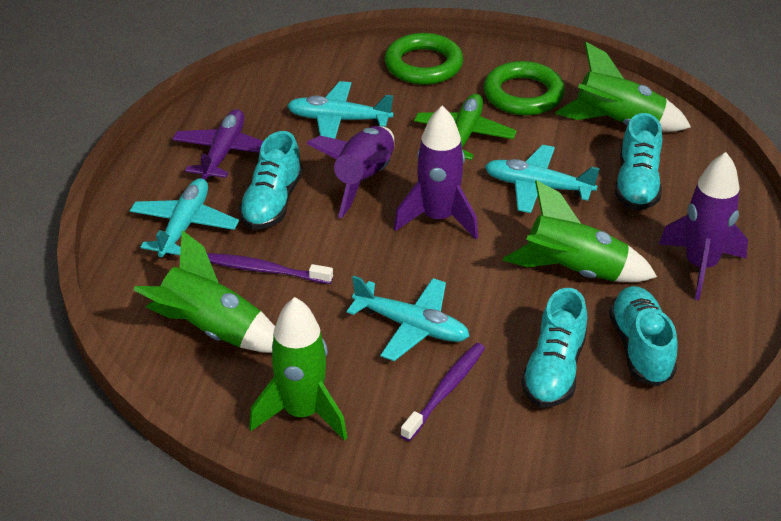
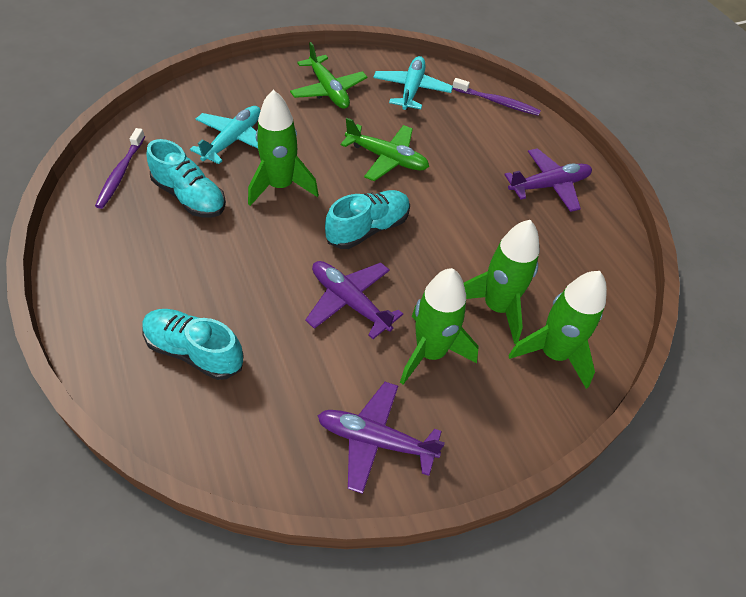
green plane: [414,94,517,160] = 1 -> [290,42,367,109] [341,118,429,181] = 2
green ring: [385,33,463,85] [484,61,565,115] = 2 -> none = 0
purple plane: [172,109,264,180] = 1 -> [305,261,403,339] [318,382,445,494] [504,148,592,212] = 3
purple rocket: [306,126,394,218] [394,106,478,239] [659,152,748,300] = 3 -> none = 0
turquoise plane: [130,178,239,257] [287,81,394,139] [347,276,469,361] [485,145,600,213] = 4 -> [190,106,261,164] [373,56,453,110] = 2
turquoise shoe: [239,131,303,230] [521,288,587,407] [609,286,678,386] [615,113,662,210] = 4 -> [143,309,244,380] [147,139,226,217] [325,190,410,249] = 3

